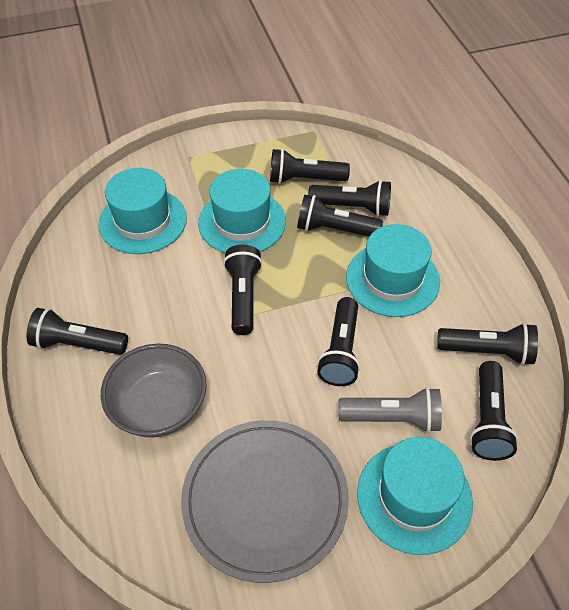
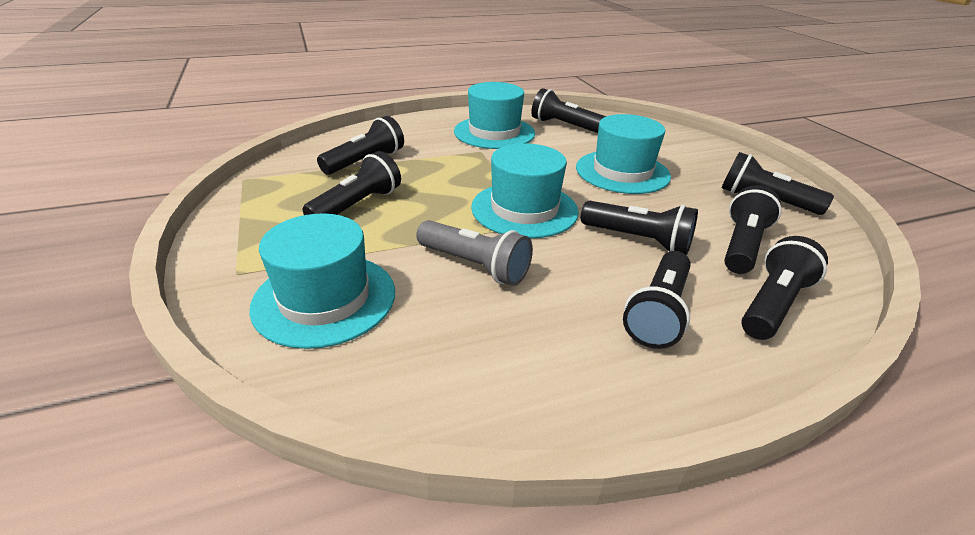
grey bowl: [101,344,207,438] = 1 -> none = 0
grey plate: [181,420,349,583] = 1 -> none = 0

